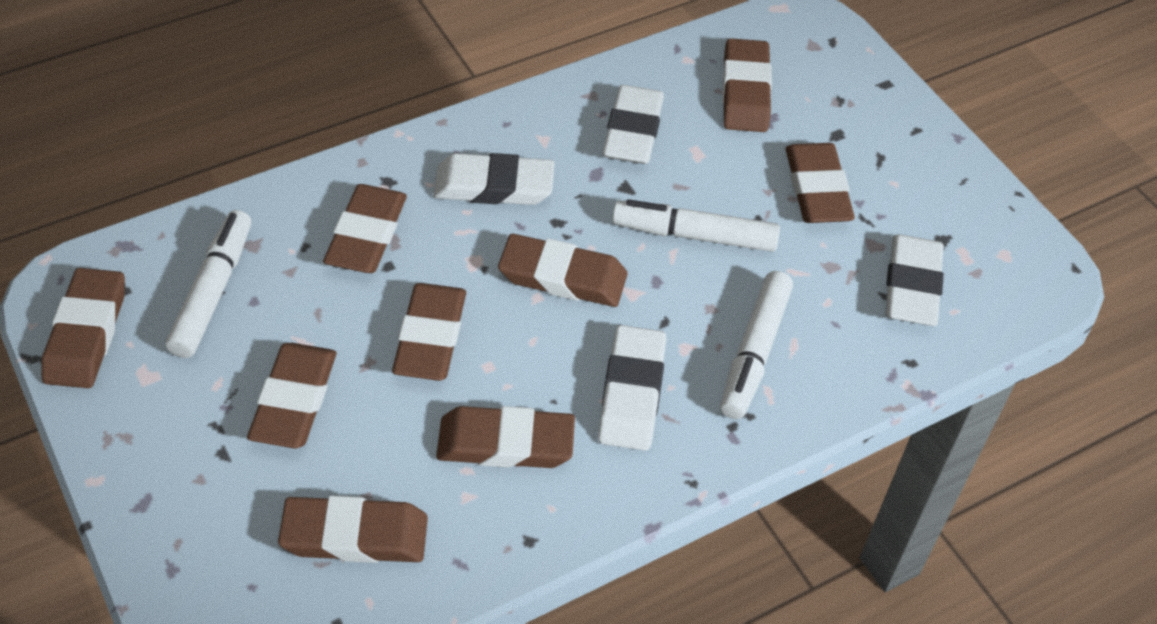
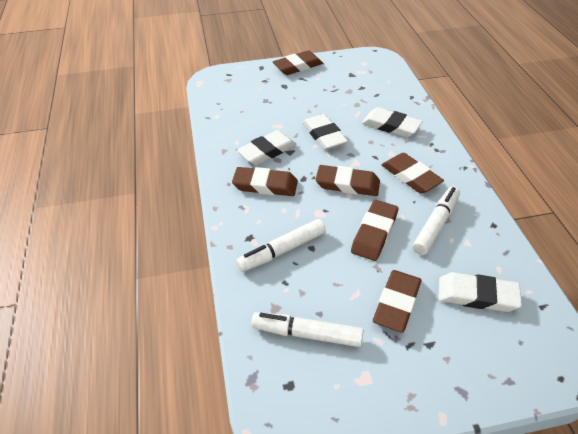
brown eraser: [41,268,125,388] [247,343,337,449] [278,496,428,563] [323,184,407,273] [392,283,466,381] [436,406,575,468] [498,234,627,307] [722,38,772,132] [786,143,855,223] = 9 -> [232,167,298,196] [273,51,323,75] [315,165,380,196] [351,200,398,261] [373,270,421,333] [382,153,444,193] = 6

